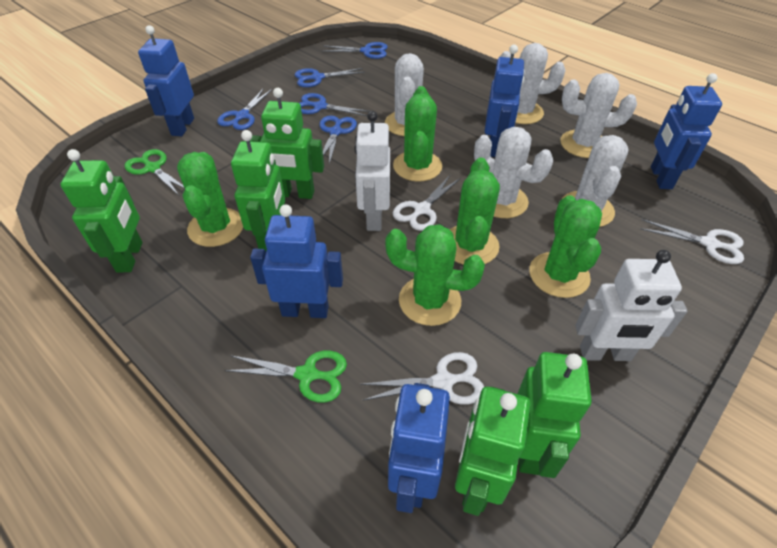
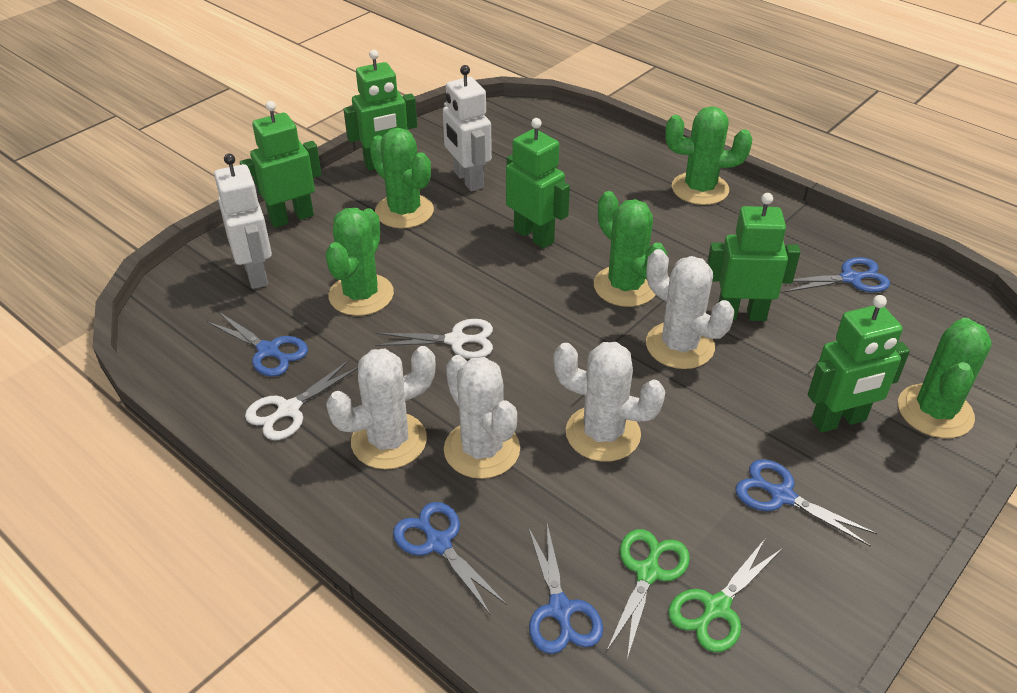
blue robot: [138,25,194,136] [250,204,343,318] [388,383,450,513] [485,45,525,157] [651,73,722,189] = 5 -> none = 0
white cactus: [385,53,424,136] [474,127,553,218] [500,43,566,124] [560,73,637,158] [561,135,629,227] = 5 -> [326,346,436,469] [444,355,520,479] [553,342,665,462] [646,249,734,369] = 4
white scissors: [360,352,484,405] [393,175,461,231] [640,219,744,264] = 3 -> [245,360,358,440] [375,319,493,359] = 2

